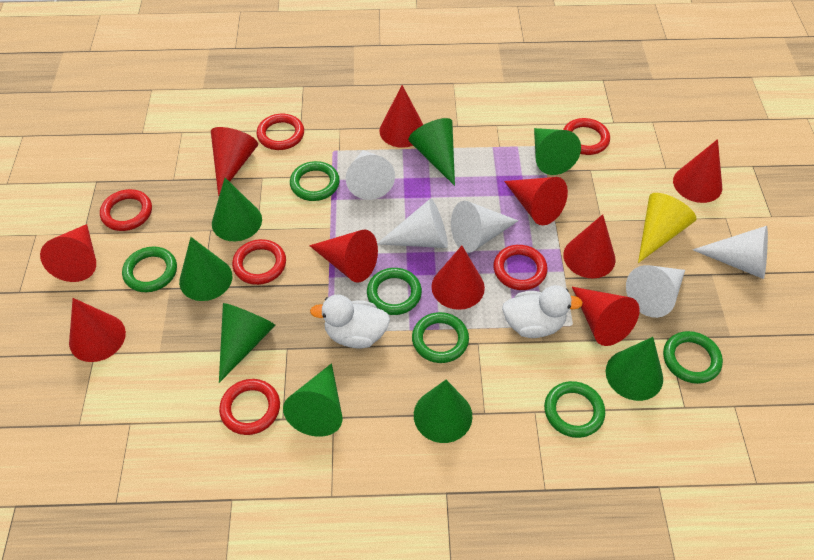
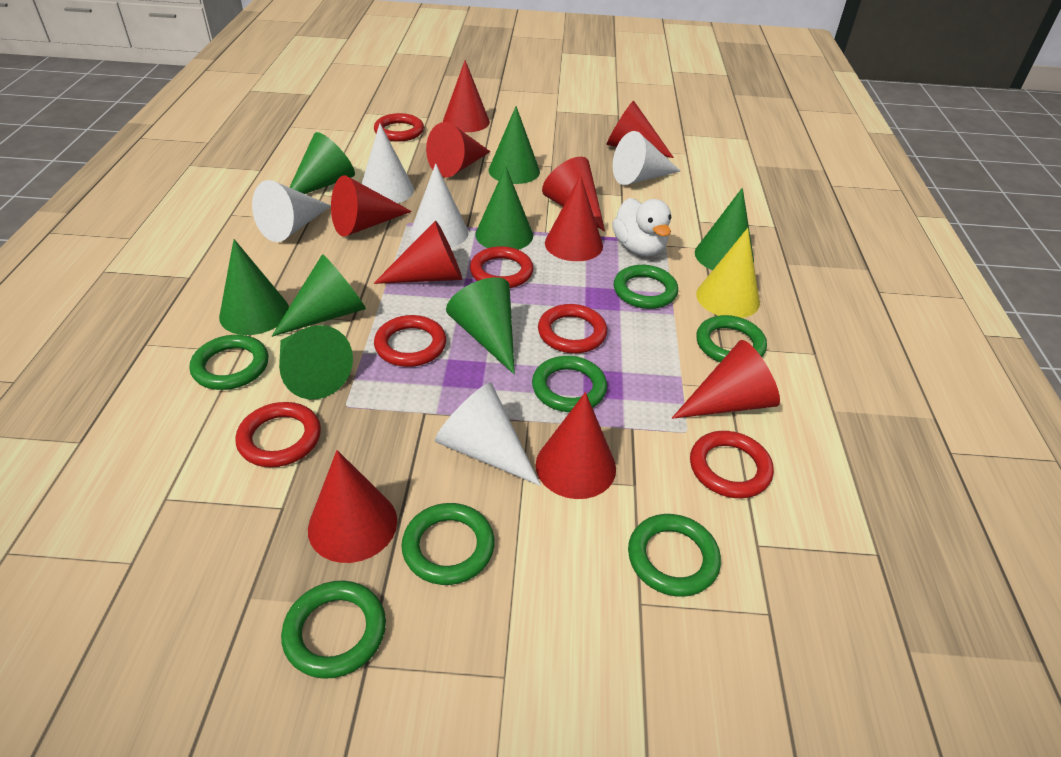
green ring: [122,247,177,292] [290,161,340,201] [367,268,422,315] [412,312,469,363] [544,381,605,438] [663,331,723,384] = 6 -> [190,335,268,390] [281,581,386,679] [401,503,495,585] [532,356,607,412] [614,265,678,309] [628,514,721,597] [696,315,767,362] = 7
white duck: [310,294,390,349] [502,285,583,338] = 2 -> [612,198,672,256] = 1

